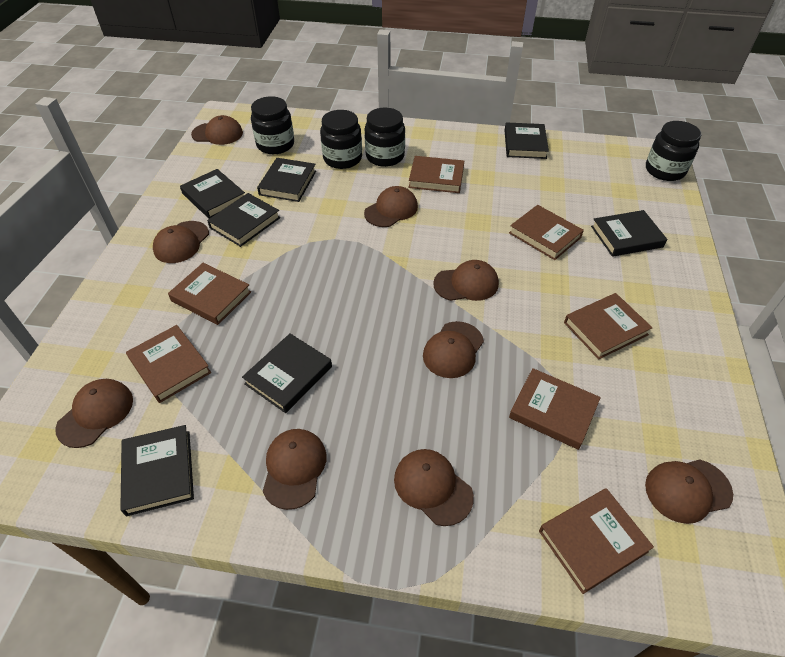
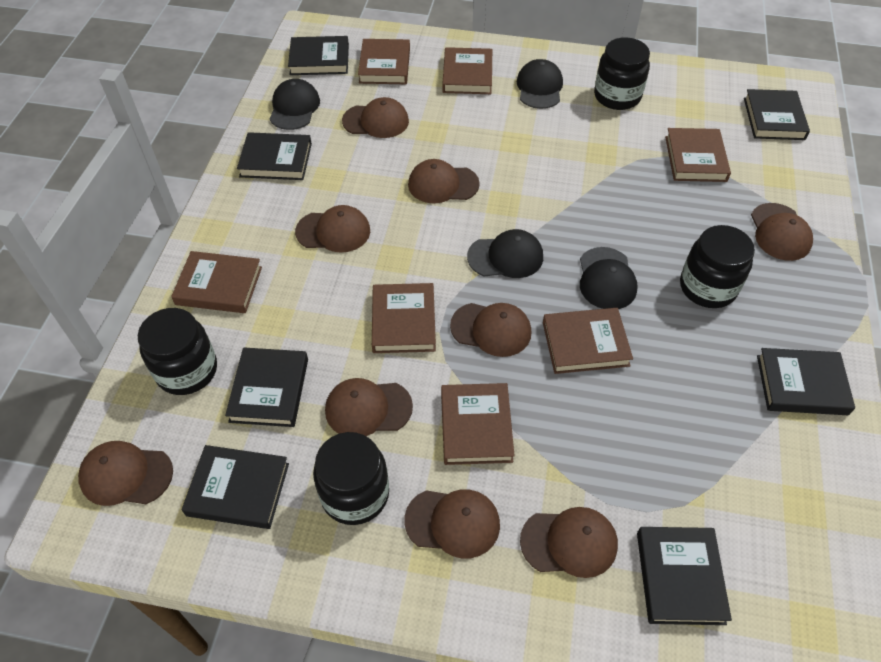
black cap: none = 0 -> [270,79,320,130] [467,229,543,278] [517,59,563,109] [580,247,637,309] = 4

